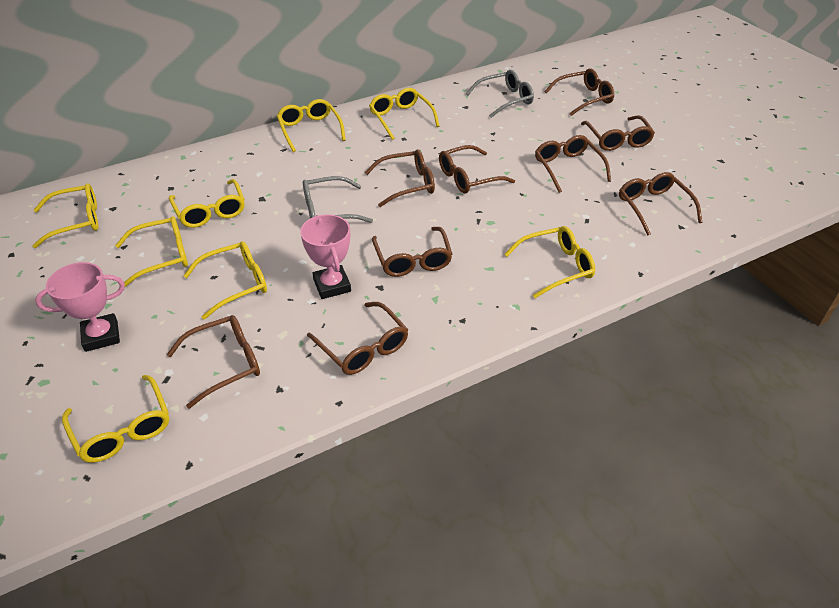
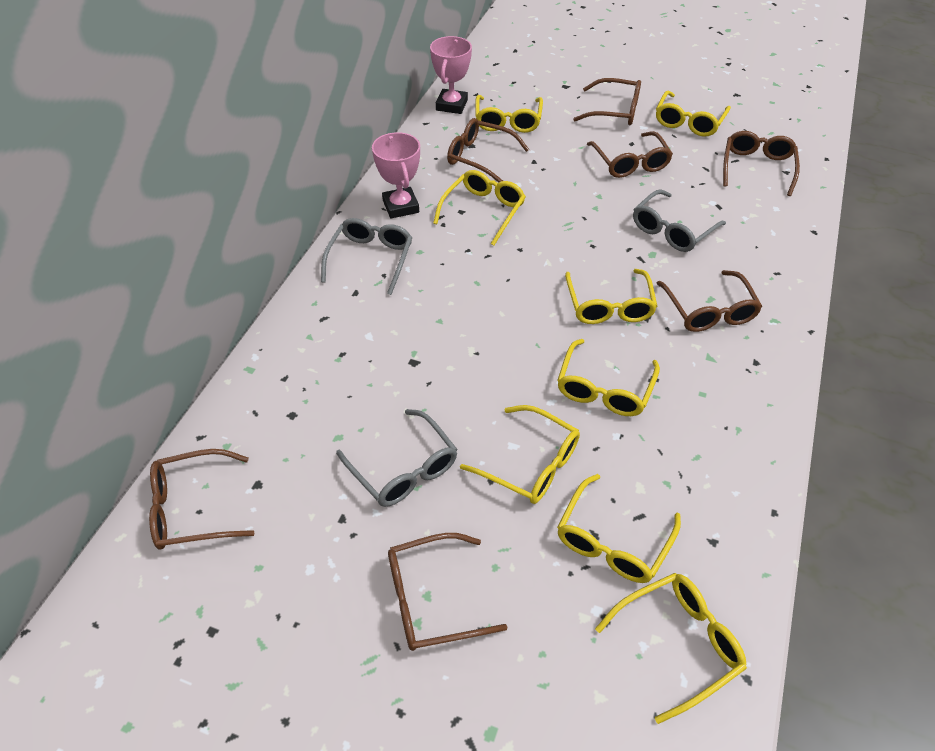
brown glasses: [167,315,260,409] [307,302,408,375] [365,149,435,207] [372,227,452,277] [439,145,515,194] [535,135,611,193] [545,69,614,116] [581,115,655,151] [619,172,702,236] = 9 -> [149,449,254,550] [388,533,508,651] [447,118,529,182] [573,78,641,125] [587,131,673,178] [657,270,762,332] [723,131,800,196] = 7
grey glasses: [303,176,373,223] [466,70,534,118] = 2 -> [321,218,413,295] [336,409,457,507] [633,189,726,252] = 3

